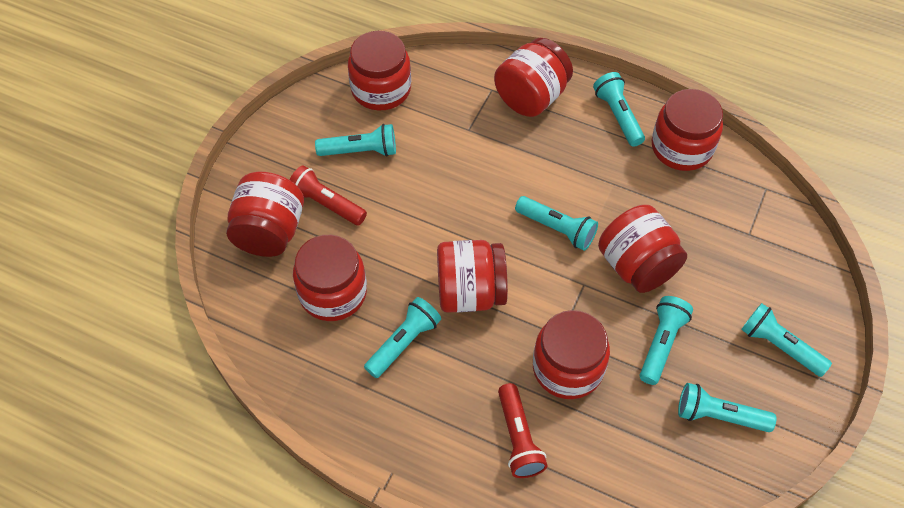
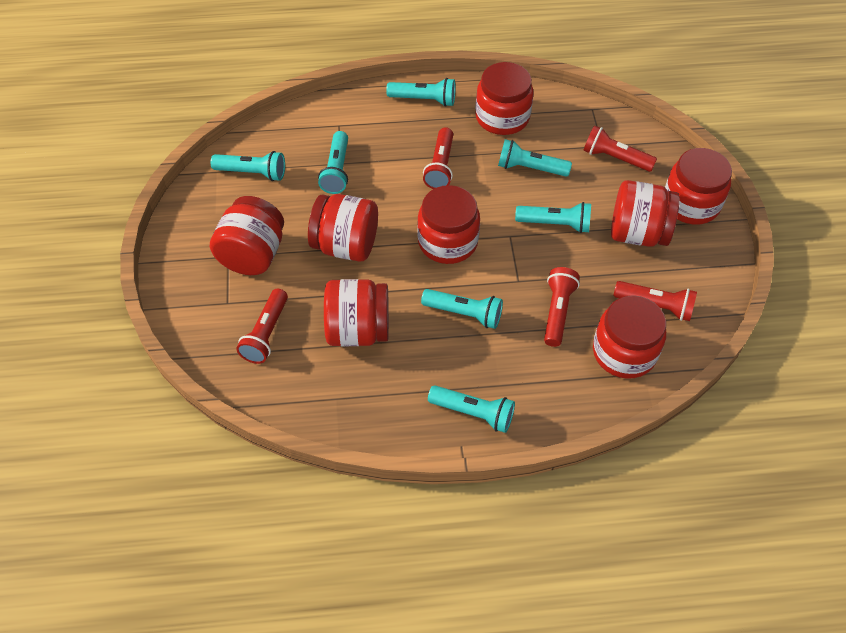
red flashlight: [289,165,367,225] [498,383,547,478] = 2 -> [236,289,288,364] [423,127,453,189] [544,267,580,347] [583,125,657,172] [614,281,697,321] = 5

